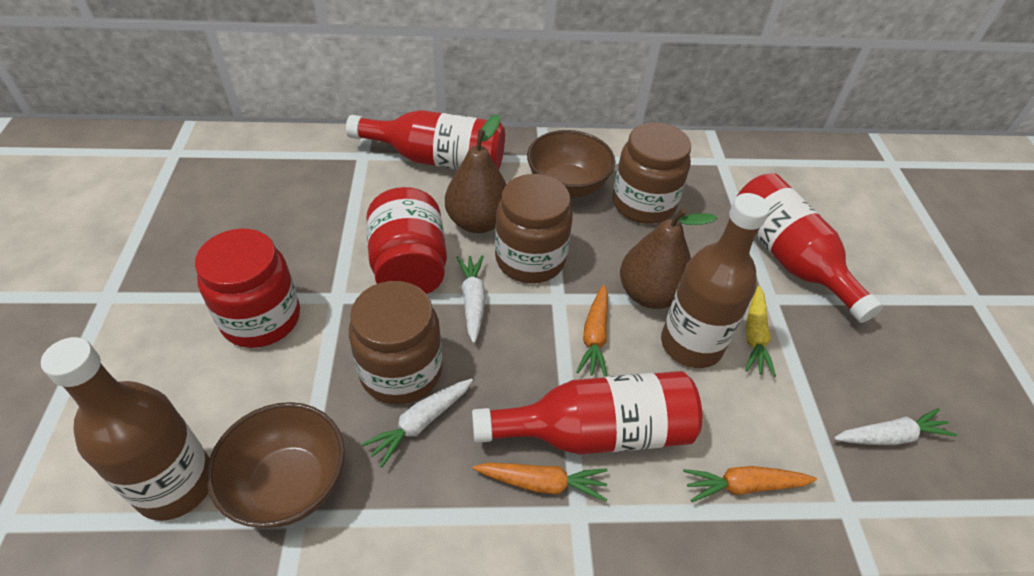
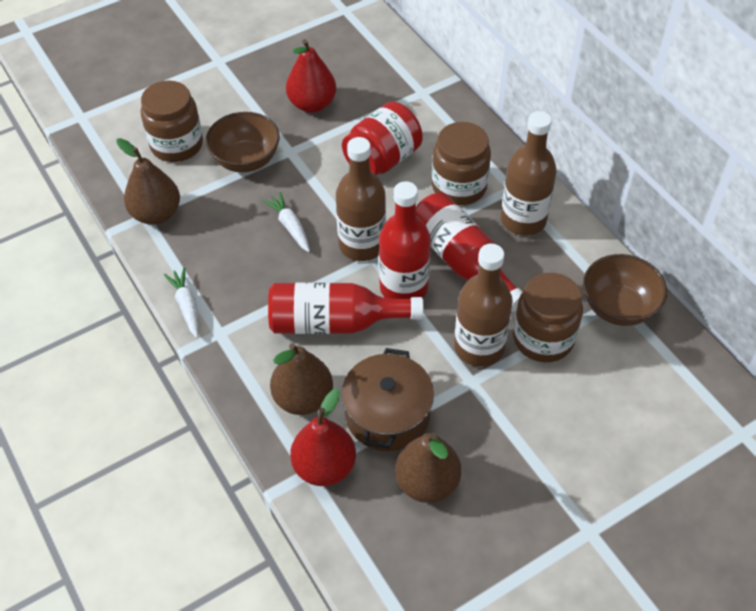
brown bottle: [41,337,210,521] [661,193,770,368] = 2 -> [336,137,386,261] [454,244,513,367] [501,111,557,236] = 3
brown pear: [445,115,507,233] [620,208,717,309] = 2 -> [116,138,180,225] [270,343,333,415] [395,433,461,503] = 3
brown pot: none = 0 -> [341,348,434,451] = 1
orange carrot: [473,463,608,502] [576,285,608,377] [683,466,817,502] = 3 -> none = 0
red jar: [195,229,300,348] [366,187,447,294] = 2 -> [342,102,423,176] = 1
red pear: none = 0 -> [286,39,336,113] [290,389,356,486] = 2
white carrot: [361,379,473,467] [456,255,485,343] [834,408,957,445] = 3 -> [164,267,199,338] [262,192,310,252] = 2
yellow carrot: [745,286,776,377] = 1 -> none = 0

